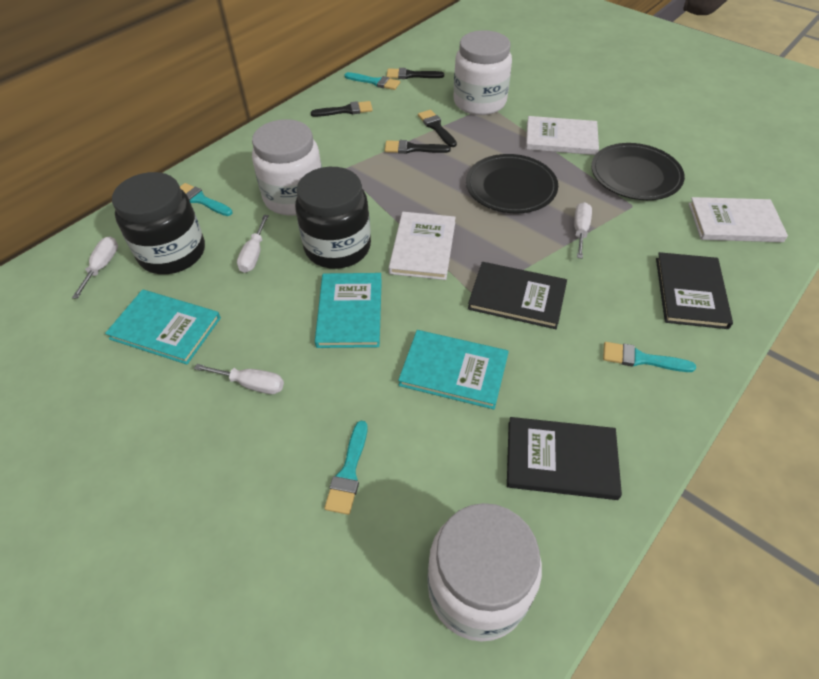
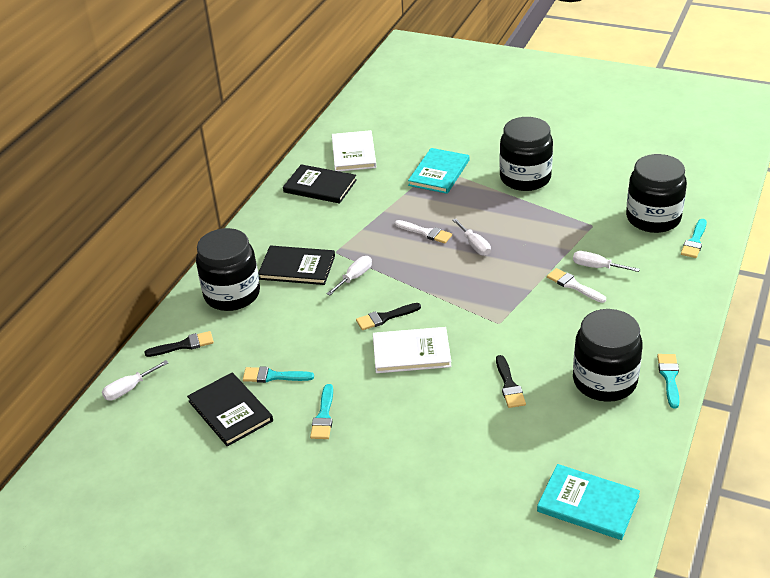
black brush: [311,101,373,117] [385,140,451,154] [387,68,444,79] [418,110,457,147] = 4 -> [145,331,214,357] [356,303,421,330] [496,355,526,408] = 3
black jar: [112,172,205,274] [295,167,371,269] = 2 -> [196,228,260,311] [499,117,553,191] [573,309,643,402] [626,154,687,233] = 4
black plate: [466,154,558,214] [591,143,685,200] = 2 -> none = 0
turquoise book: [105,289,221,365] [315,273,382,348] [398,330,509,409] = 3 -> [408,148,469,194] [537,464,640,540] = 2
white book: [389,212,456,280] [526,116,599,155] [689,197,788,242] = 3 -> [332,130,376,172] [373,327,452,373] = 2
white brush: none = 0 -> [395,220,452,244] [547,268,606,303] = 2
white jar: [252,119,322,216] [427,503,542,642] [453,30,512,115] = 3 -> none = 0

